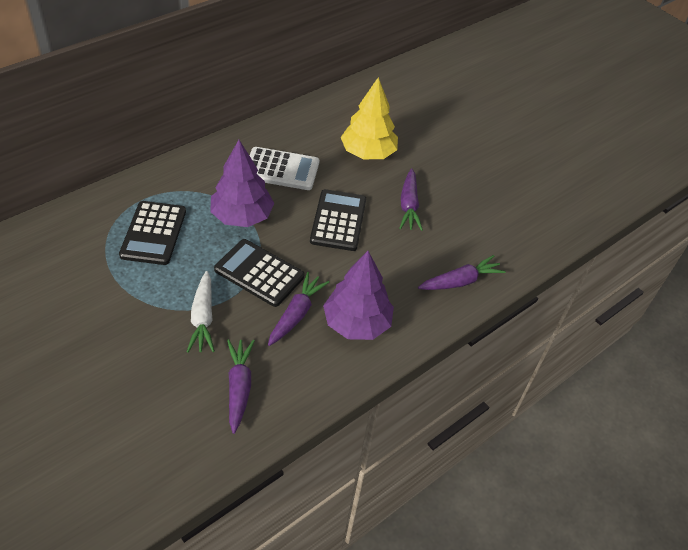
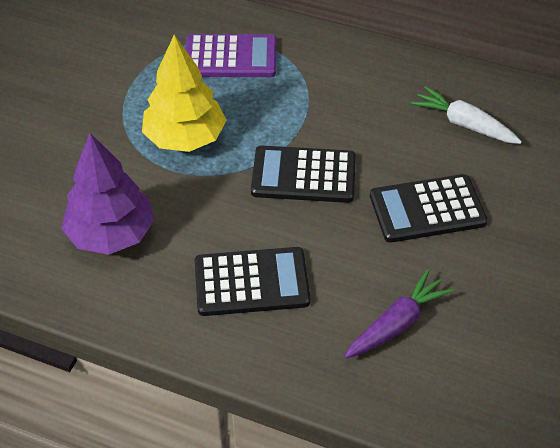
purple calculator: none = 0 -> [185,34,276,77] = 1
purple carrot: [227,339,255,434] [268,272,329,346] [399,168,423,231] [418,255,506,290] = 4 -> [344,269,454,359] = 1
purple tree: [210,140,274,227] [323,251,394,340] = 2 -> [61,133,155,255] = 1
white calculator: [249,147,320,190] = 1 -> none = 0

